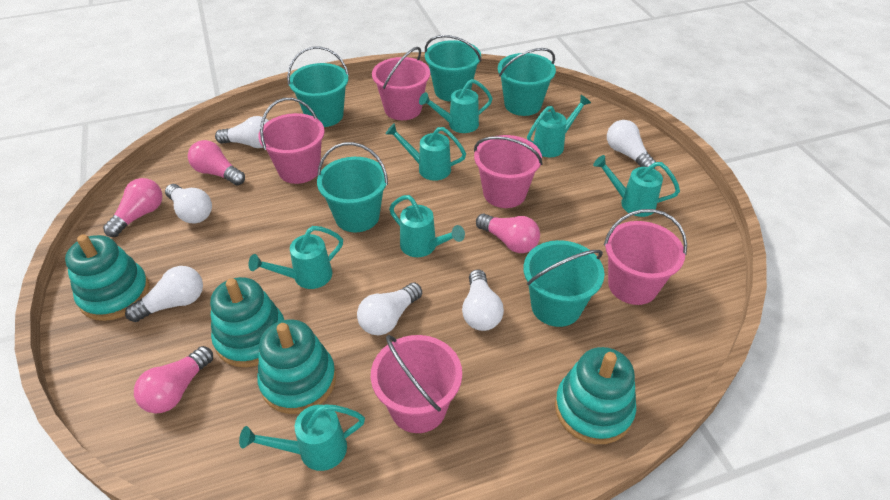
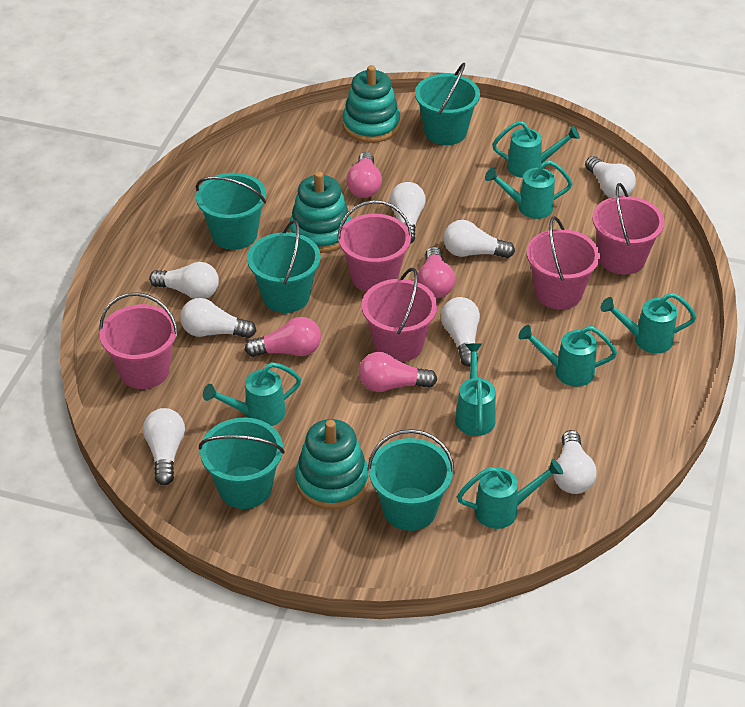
turquoise stacking toy: [65,234,150,321] [210,277,284,367] [257,320,336,414] [555,347,636,444] = 4 -> [290,171,351,253] [295,419,369,510] [343,65,400,143] = 3
white light bulb: [125,266,203,322] [165,184,212,223] [215,116,269,148] [357,283,422,336] [462,269,504,331] [607,120,656,169] = 6 -> [143,408,185,485] [149,262,219,299] [180,298,256,338] [390,182,426,244] [441,297,480,366] [443,220,515,258] [554,430,597,494] [585,156,636,198] = 8

